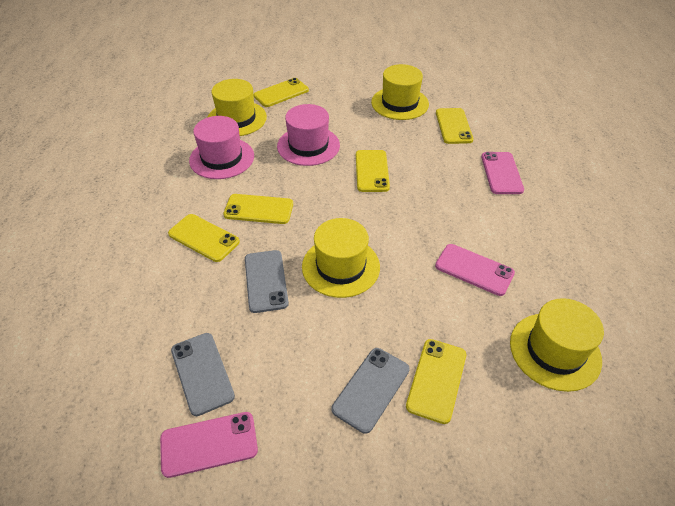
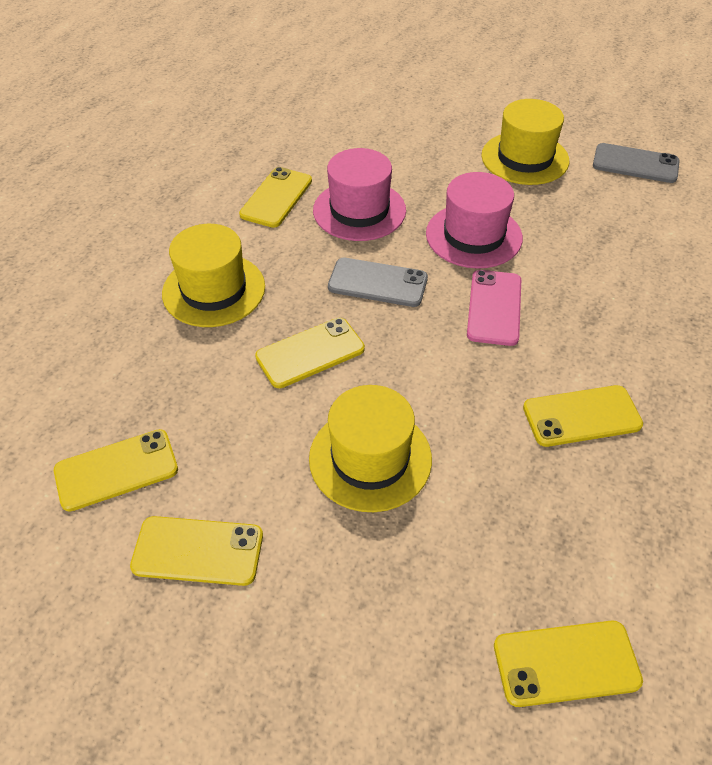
grey phone: [171,333,235,416] [245,250,289,313] [332,348,410,434] = 3 -> [328,258,428,307] [593,143,680,183] = 2
pink phone: [160,412,258,478] [435,244,515,296] [481,152,524,194] = 3 -> [467,270,521,346] = 1
yellow hat: [207,79,267,136] [302,218,380,298] [371,64,429,120] [510,298,604,392] = 4 -> [162,224,265,327] [309,385,432,512] [481,99,569,185] = 3

